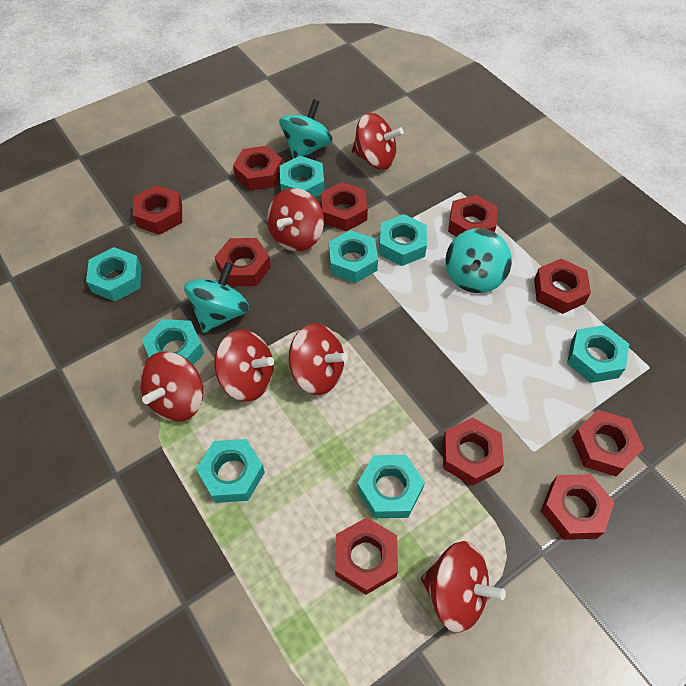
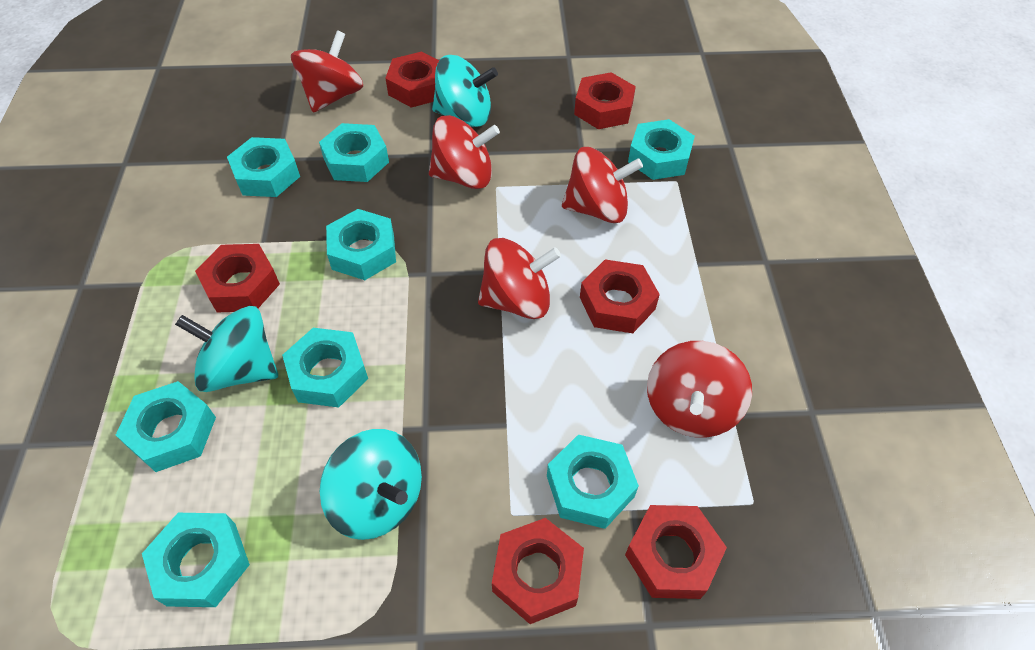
red nut: [133,185,182,235] [215,238,271,286] [233,146,283,191] [321,182,368,232] [335,517,398,595] [443,417,504,486] [448,195,498,237] [534,258,591,314] [541,474,614,540] [572,410,644,476] = 10 -> [195,244,280,312] [385,52,439,108] [492,518,584,624] [574,72,636,129] [580,259,660,333] [625,505,727,599] = 6
red spinning top: [139,351,203,422] [214,330,274,401] [267,188,324,251] [289,323,348,395] [352,113,404,170] [421,541,506,633] = 6 -> [291,30,363,112] [429,115,500,189] [478,238,561,319] [562,147,643,223] [647,341,752,438] = 5

